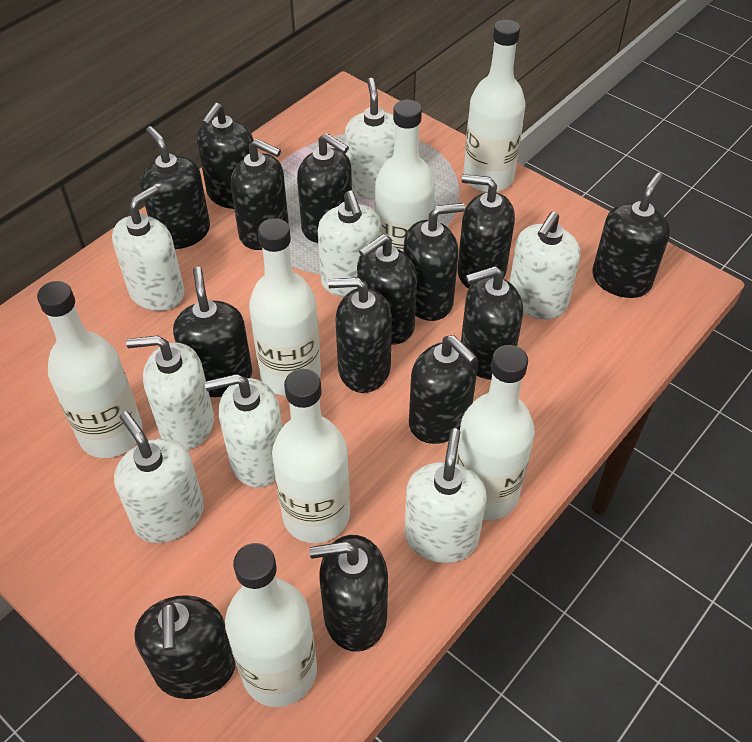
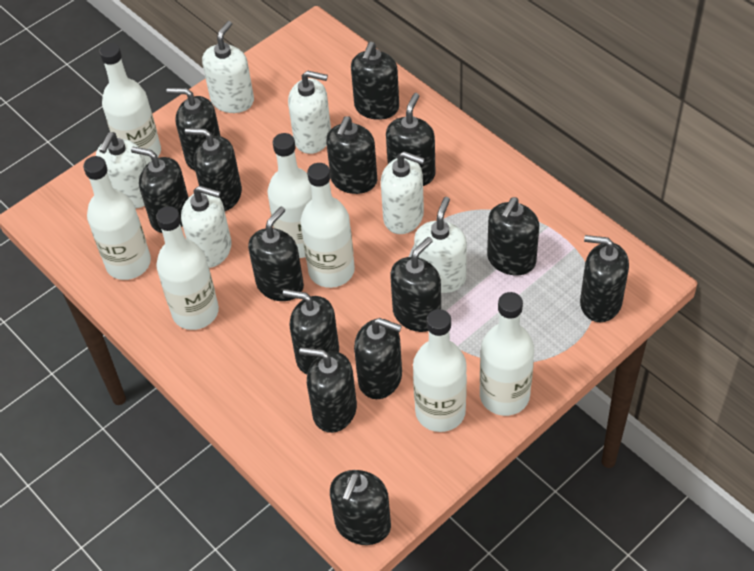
white soap dispenser: [112,185,185,311] [114,411,204,543] [126,336,214,450] [205,374,282,488] [318,190,382,297] [345,78,395,200] [404,428,487,563] [509,212,580,319] = 8 -> [96,132,146,209] [181,186,232,268] [202,21,254,113] [288,70,331,154] [381,151,425,234] [414,197,467,293] = 6

